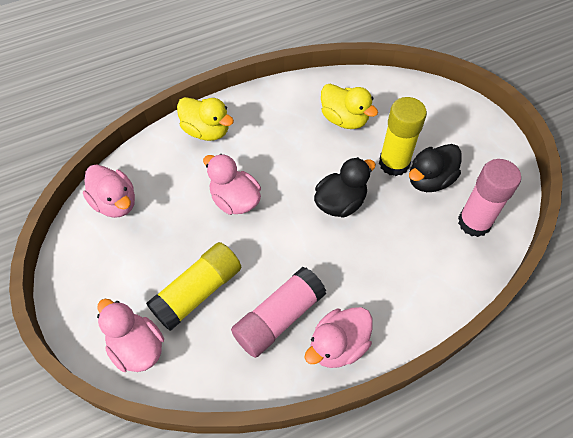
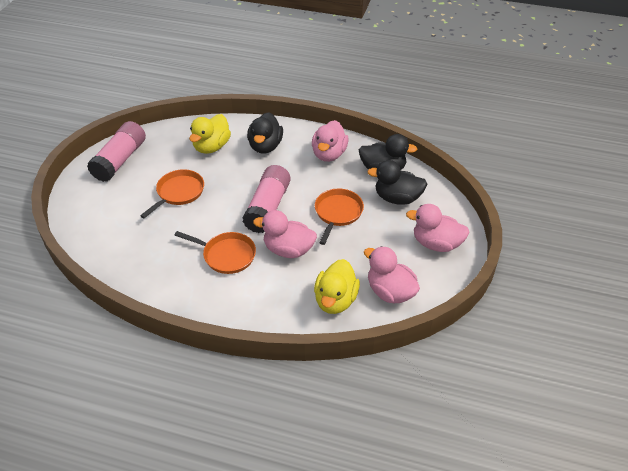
black duck: [314,157,376,218] [409,144,462,192] = 2 -> [247,112,283,154] [359,134,417,170] [367,160,427,205] = 3
orange pan: none = 0 -> [140,169,204,218] [175,231,256,274] [315,189,364,245] = 3
yellow glue stick: [146,242,241,331] [379,97,427,176] = 2 -> none = 0

